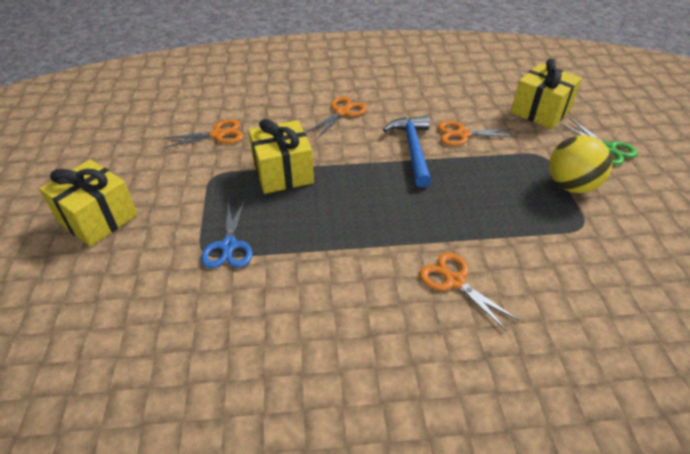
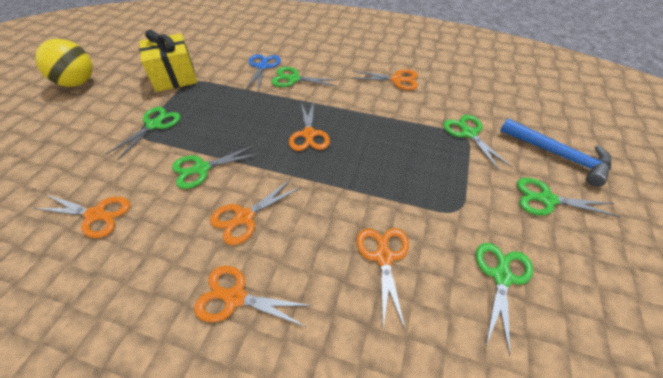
green scissors: [560,118,638,165] = 1 -> [106,107,180,160] [172,145,260,189] [271,67,339,87] [443,115,512,170] [476,243,533,356] [517,178,620,217] = 6
orange scissors: [163,119,244,148] [306,96,367,139] [419,252,519,331] [438,121,518,146] = 4 -> [33,194,130,238] [194,266,313,327] [210,178,302,245] [289,101,330,151] [351,69,418,90] [357,228,409,331] = 6
yellow gift: [39,160,137,247] [248,119,314,194] [511,59,582,129] = 3 -> [139,30,197,92] = 1

